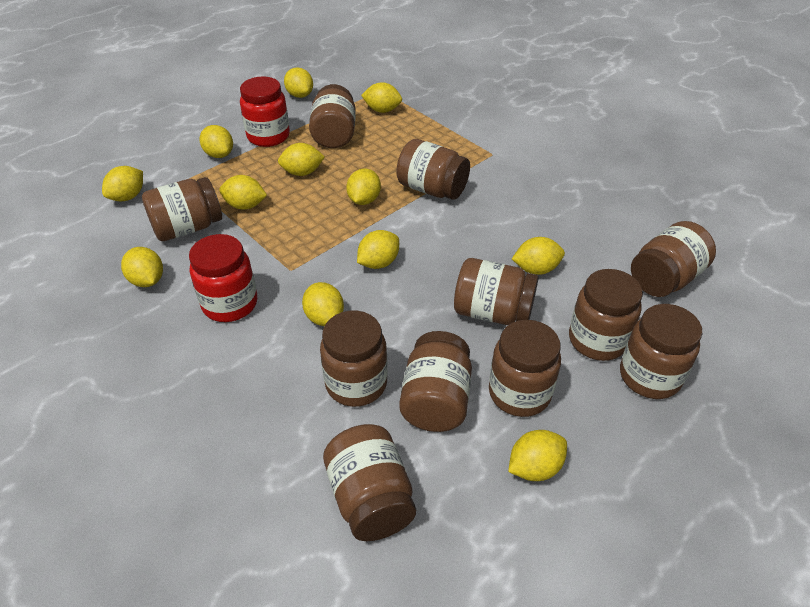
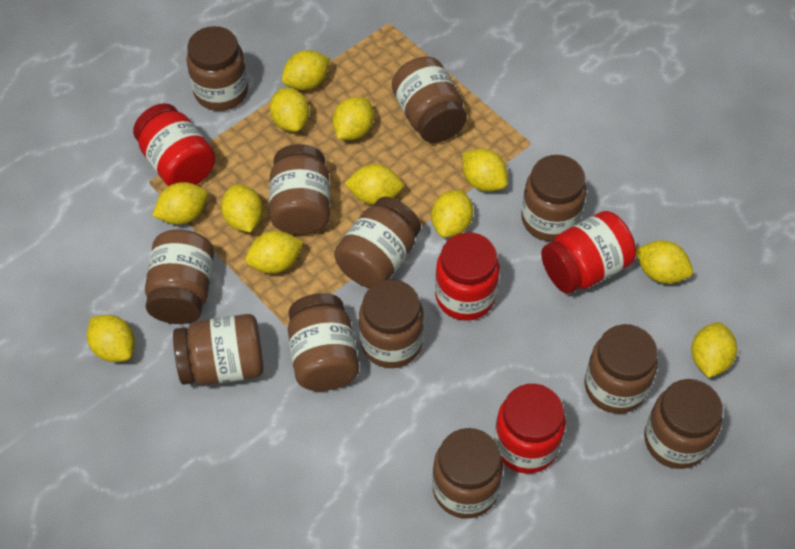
brown jar: [142,177,222,241] [309,84,356,148] [320,311,388,407] [323,424,416,541] [396,139,470,200] [399,331,472,432] [454,258,539,325] [489,320,561,417] [569,269,643,361] [620,304,702,399] [631,221,716,297] = 11 -> [145,229,214,324] [173,314,264,385] [186,26,248,111] [269,144,330,235] [288,293,359,391] [334,197,421,288] [359,280,424,368] [392,57,467,143] [432,428,503,519] [521,155,586,242] [584,324,658,414] [644,379,723,469] = 12
red jar: [189,234,257,322] [240,76,290,147] = 2 -> [133,103,216,186] [435,232,500,321] [494,384,566,474] [541,211,636,294] = 4

